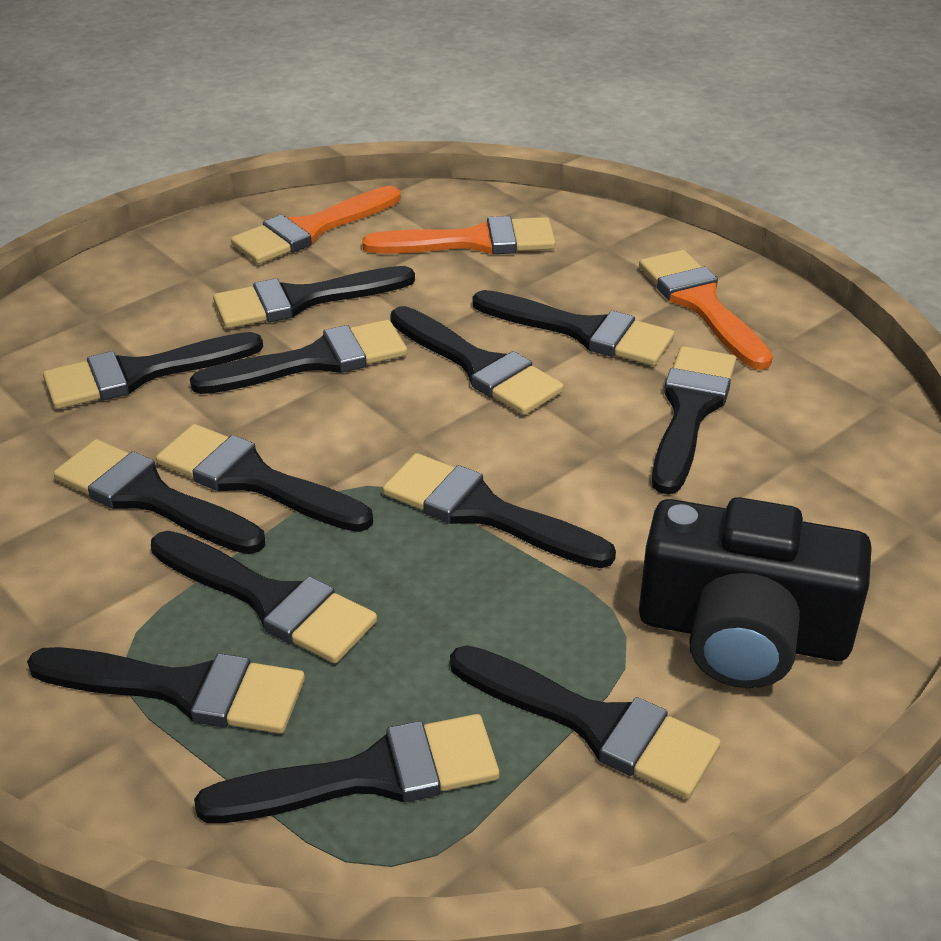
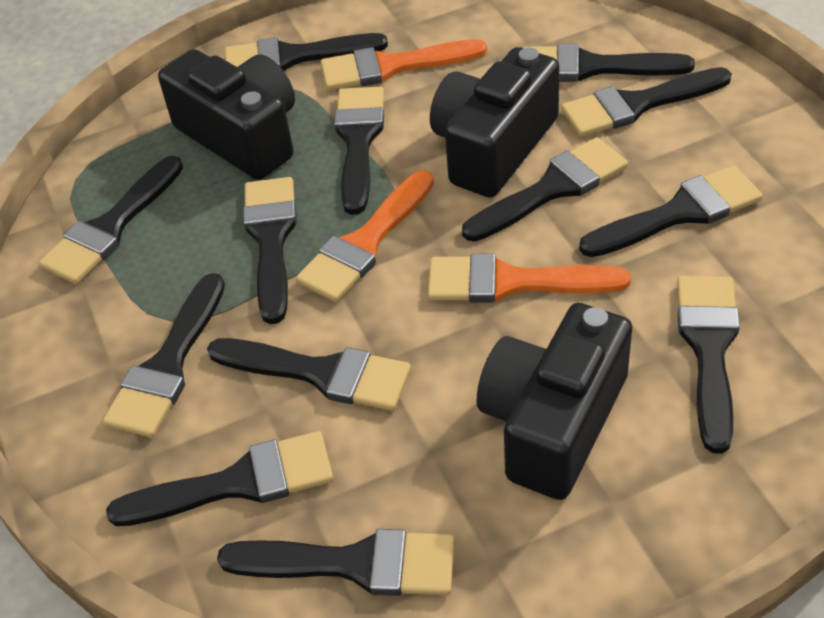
black camera: [639,497,872,688] = 1 -> [158,49,295,180] [430,47,560,198] [477,303,632,500] = 3

